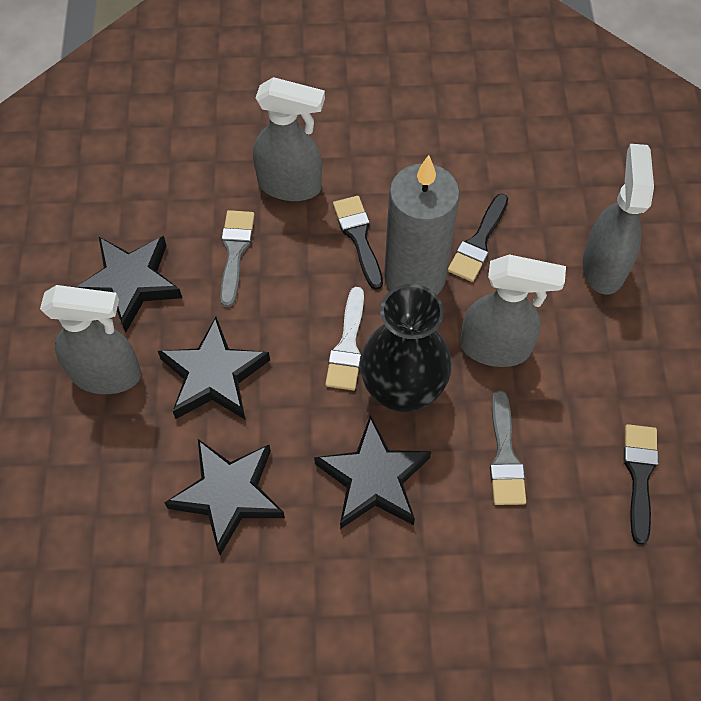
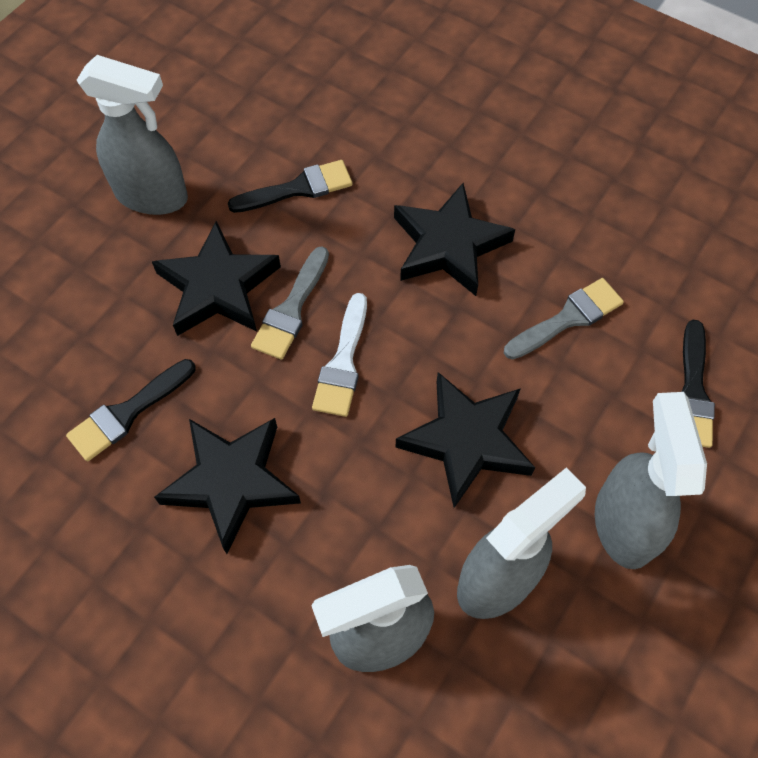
black vase: [360,284,452,412] = 1 -> none = 0
grey candle: [384,155,460,295] = 1 -> none = 0

